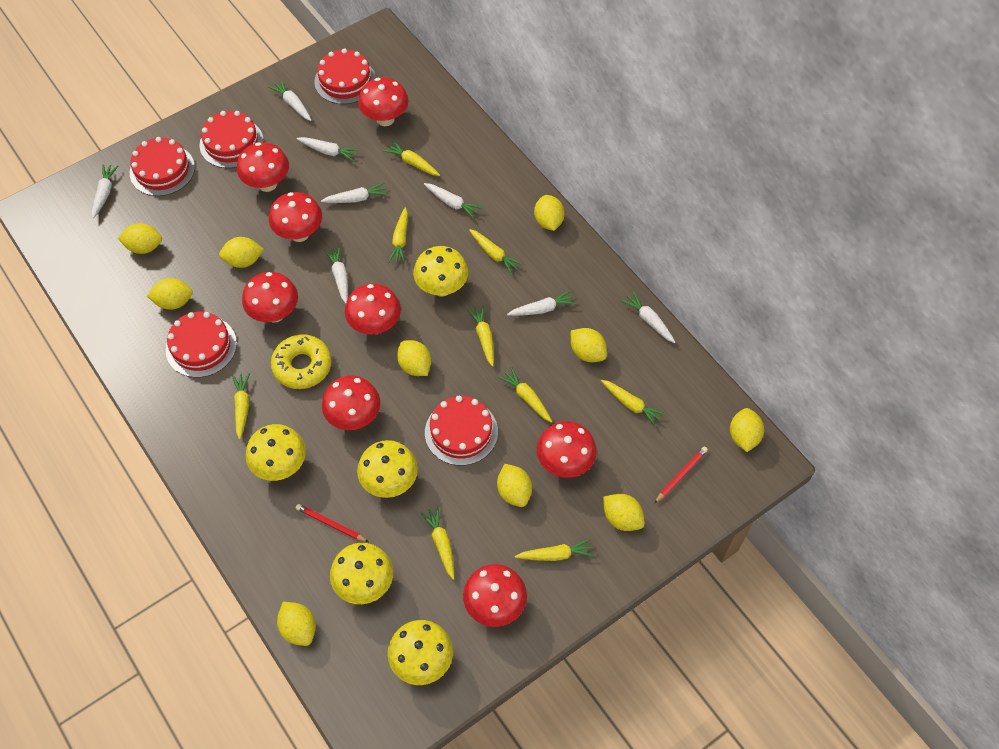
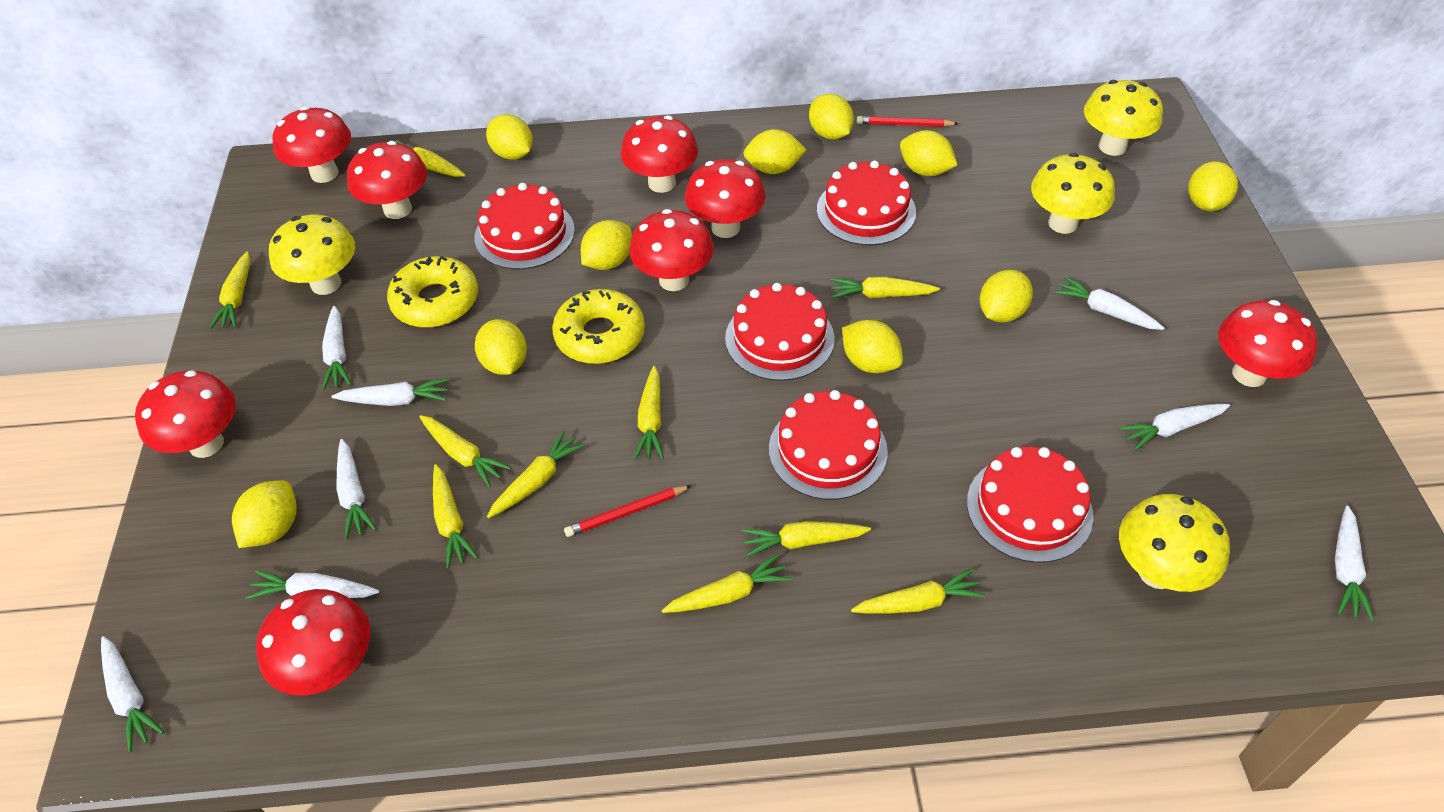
yellow carrot: [232,373,250,439] [383,141,440,176] [388,207,408,264] [420,506,454,580] [467,305,494,367] [469,229,523,275] [498,367,552,423] [515,538,594,561] [601,379,666,427] = 9 -> [209,251,250,329] [396,140,466,177] [420,415,511,487] [433,464,478,569] [487,430,585,518] [634,366,664,460] [662,554,791,613] [742,521,871,557] [831,277,940,298] [851,568,985,614] = 10
yellow donut: [271,334,332,389] = 1 -> [387,256,478,328] [552,289,645,364] = 2
yellow mushroom: [246,424,306,481] [330,543,393,604] [357,440,418,498] [388,620,453,685] [413,246,468,297] = 5 -> [269,214,355,295] [1031,153,1115,234] [1084,80,1163,156] [1119,494,1230,592] = 4

